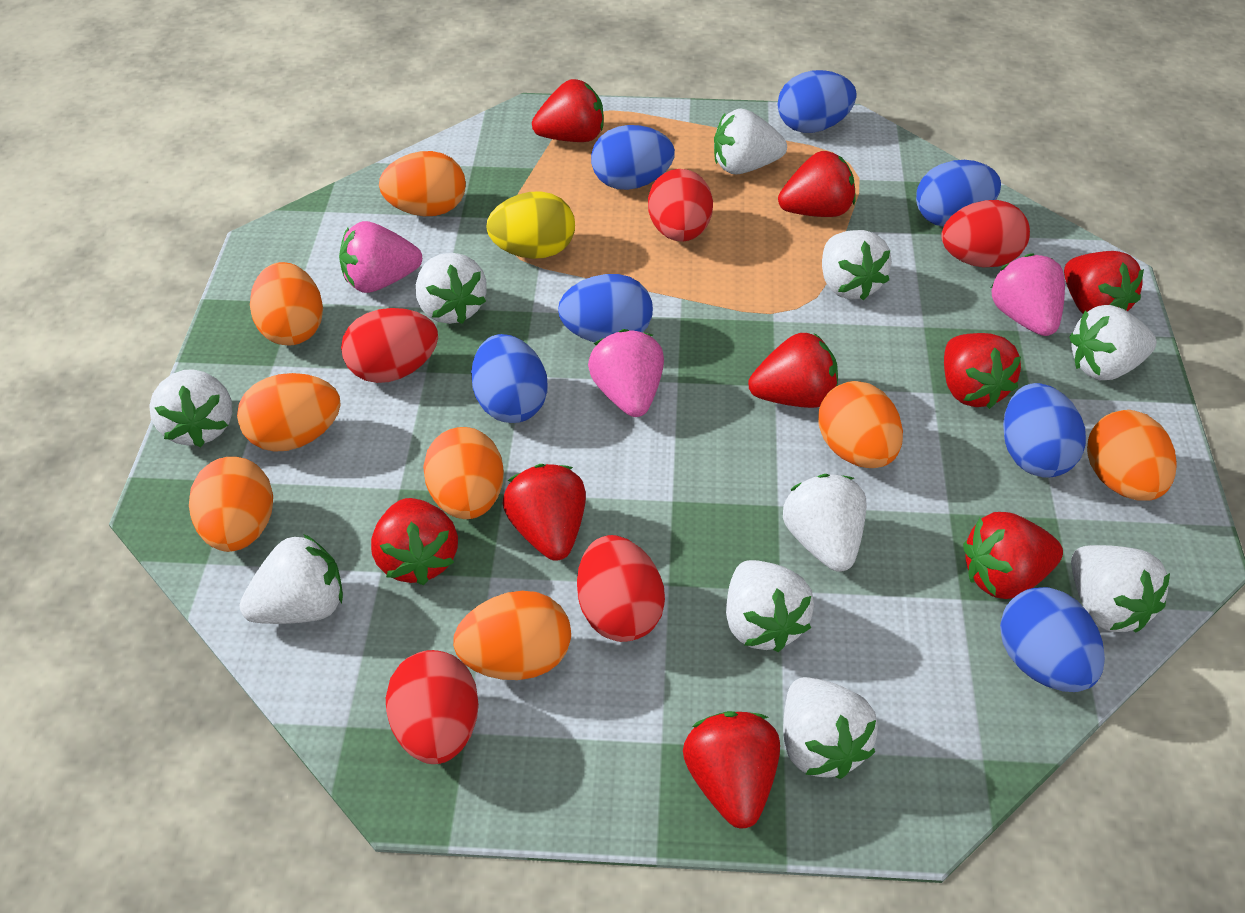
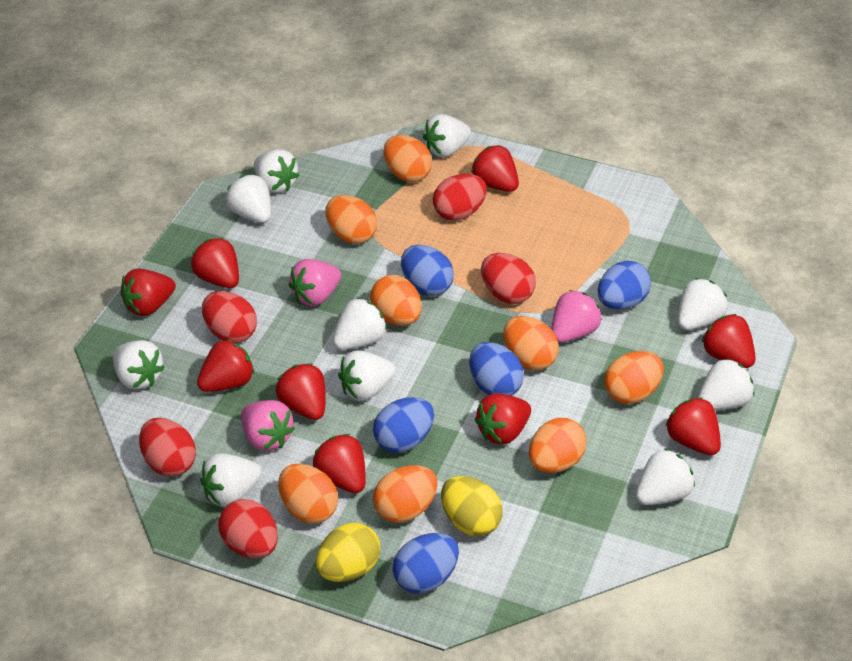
blue egg: [471,334,548,423] [558,274,653,342] [591,125,675,190] [778,70,857,133] [916,160,1001,227] [1000,587,1105,692] [1003,383,1086,478] = 7 -> [373,397,434,453] [393,533,459,594] [401,245,454,296] [469,342,524,396] [598,261,651,310] = 5
yellow egg: [486,191,575,259] = 1 -> [316,523,380,582] [441,476,503,537] = 2

